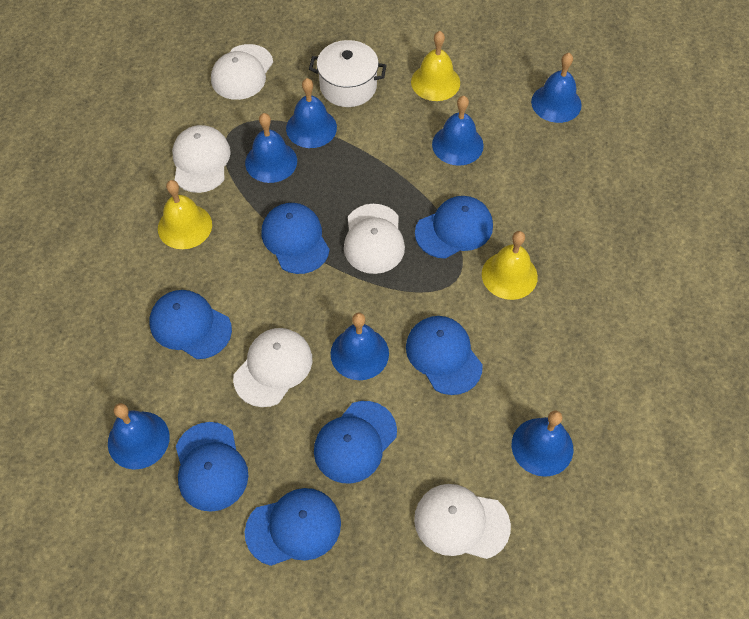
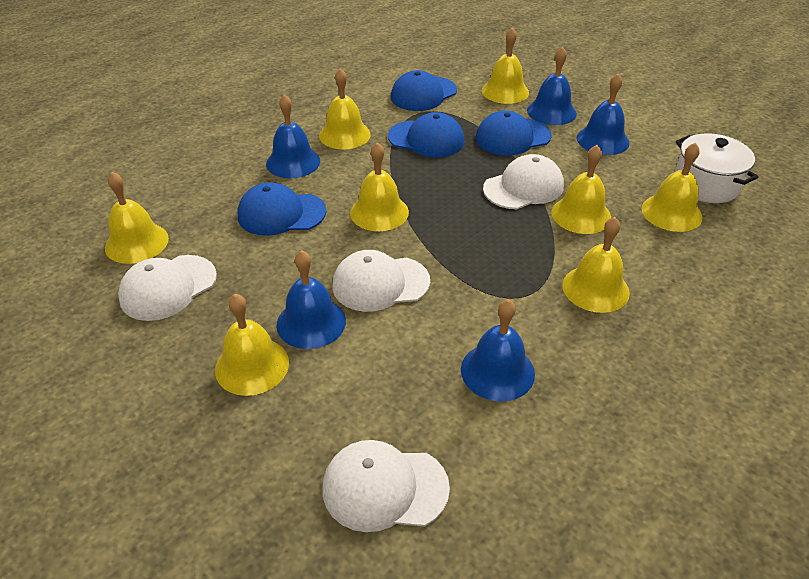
blue bell: [108,403,170,470] [245,113,297,183] [286,78,337,148] [330,313,389,380] [432,96,484,166] [512,410,573,477] [531,53,582,123] = 7 -> [266,94,320,178] [277,250,346,349] [461,299,535,401] [527,47,577,125] [577,73,630,155] = 5
blue cap: [150,290,232,359] [176,422,248,512] [245,488,341,566] [262,203,330,274] [314,401,397,484] [406,316,483,395] [415,196,493,259] = 7 -> [237,182,326,236] [388,112,465,157] [391,70,457,111] [476,110,552,156] = 4
white cap: [172,125,231,193] [211,44,273,100] [233,328,312,407] [344,204,405,274] [414,484,511,559] = 5 -> [118,255,217,321] [323,440,450,532] [332,250,430,312] [483,154,564,209] = 4
yellow bell: [158,180,212,249] [411,31,460,101] [482,231,538,300] = 3 -> [105,172,169,264] [215,294,289,396] [319,68,371,149] [350,142,409,231] [482,28,529,104] [552,145,611,234] [562,217,630,313] [642,142,702,232] = 8

